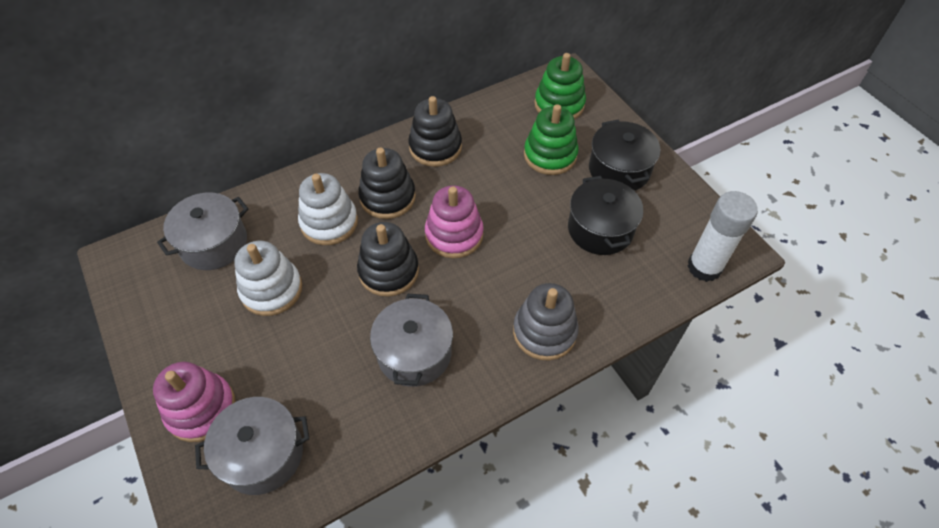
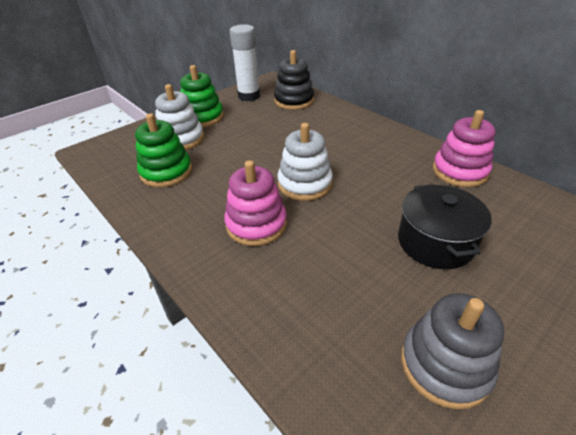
black pot: [568,176,643,255] [589,120,660,191] = 2 -> [398,184,492,269] = 1
black stacking toy: [357,222,419,297] [358,148,416,219] [408,96,462,167] = 3 -> [274,50,314,110] = 1
grey pot: [157,193,249,270] [195,397,309,495] [370,294,453,387] = 3 -> none = 0

